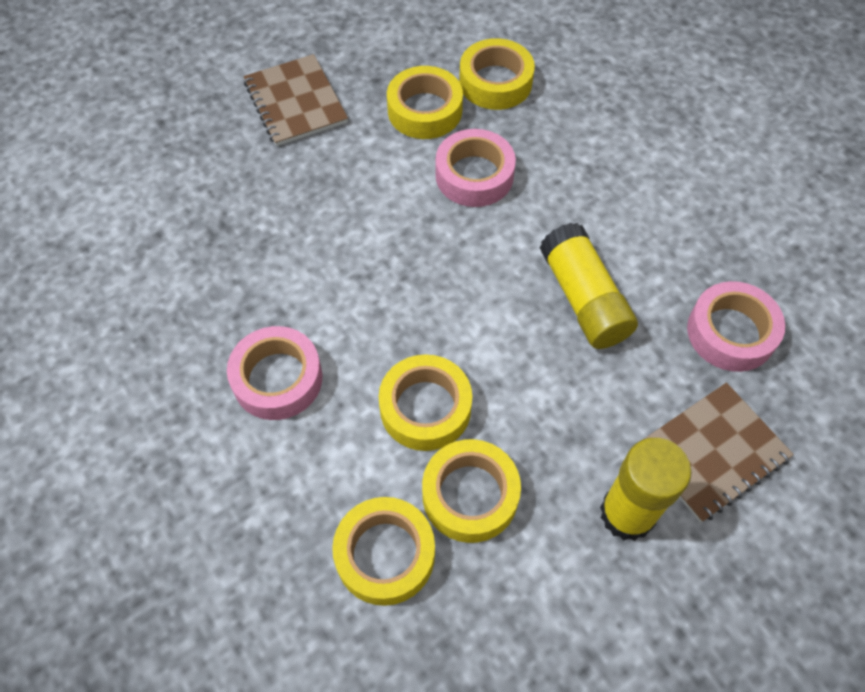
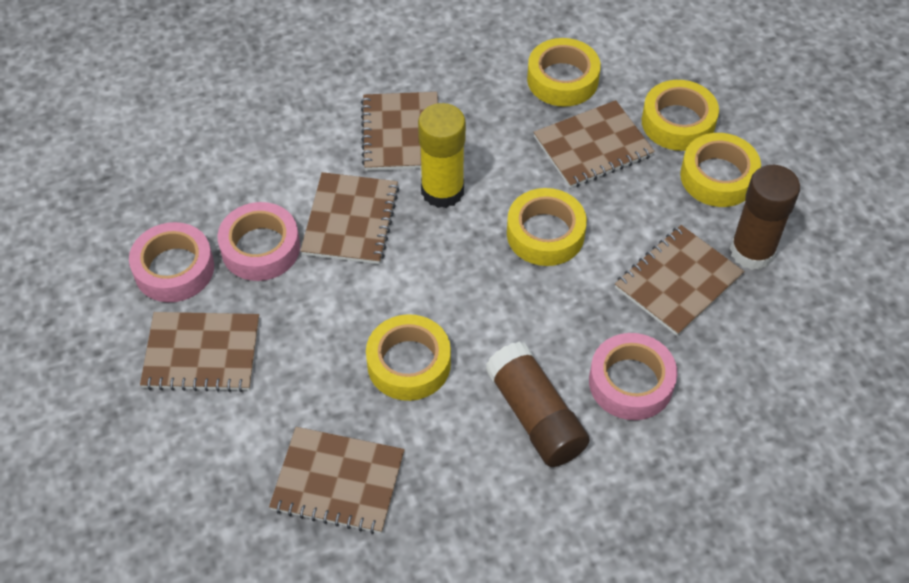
brown glue stick: none = 0 -> [485,341,590,467] [730,165,800,270] = 2
brown notebook: [244,54,348,146] [644,382,794,523] = 2 -> [140,312,259,392] [269,427,405,534] [300,172,399,264] [361,92,438,171] [533,100,655,188] [615,225,744,336] = 6
yellow glue stick: [539,223,638,349] [600,438,692,541] = 2 -> [418,103,466,208] = 1

